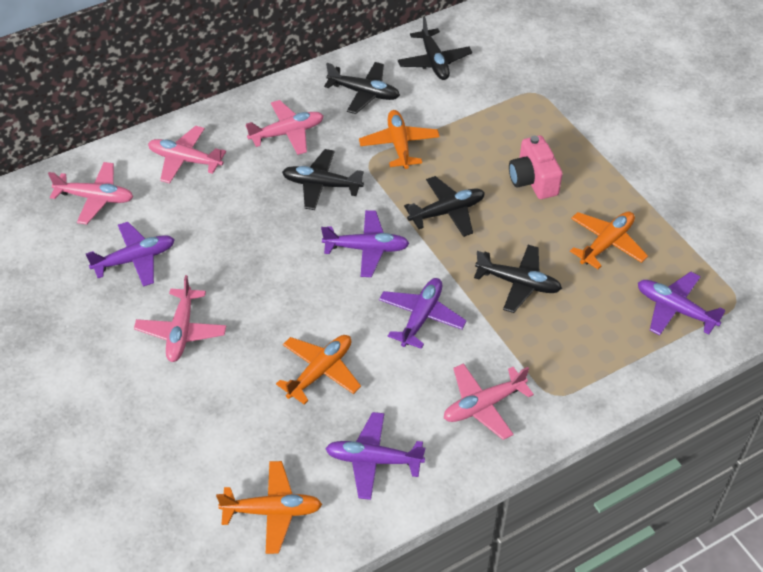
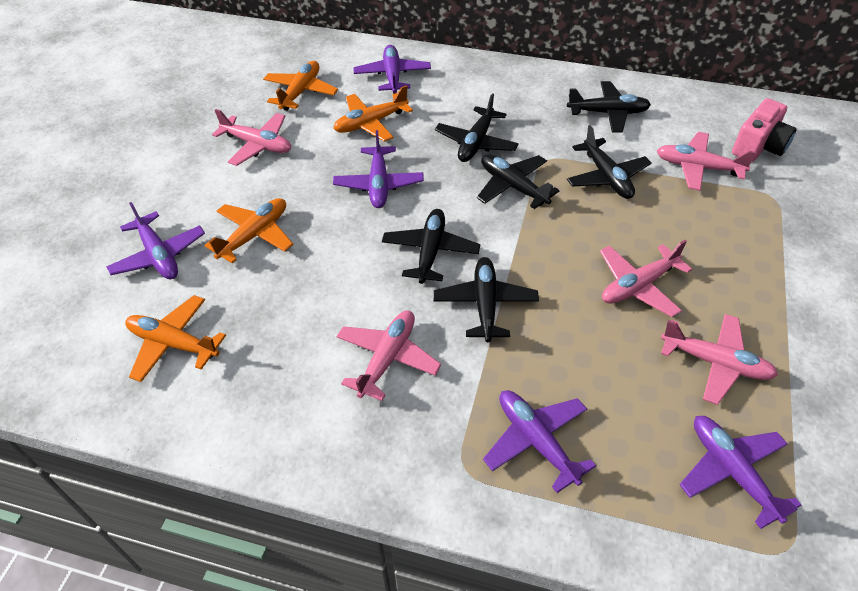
black plane: [282,149,364,210] [324,62,400,114] [398,17,472,80] [404,176,485,237] [474,245,562,313] = 5 -> [382,209,480,284] [434,257,539,342] [435,93,519,162] [477,154,560,209] [567,81,651,133] [567,125,651,199] = 6

